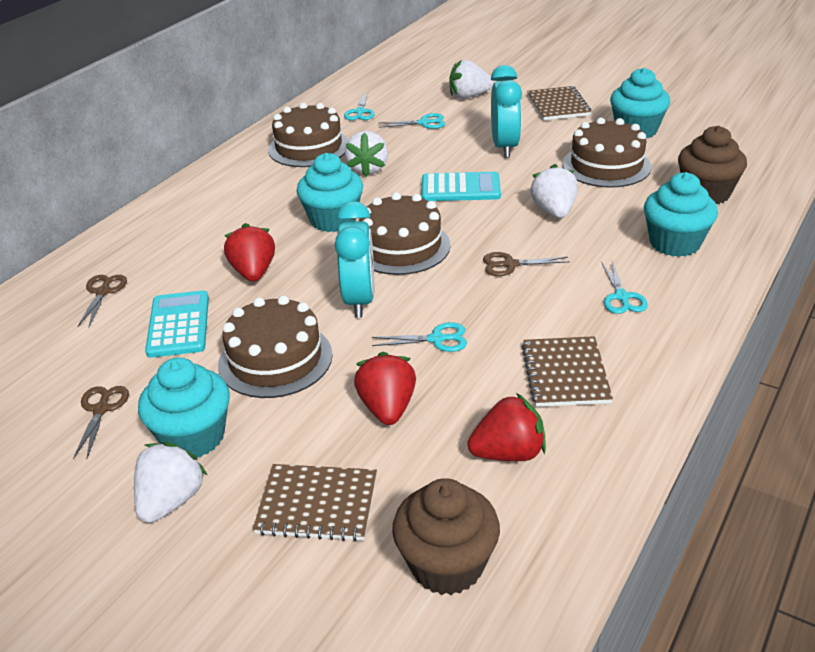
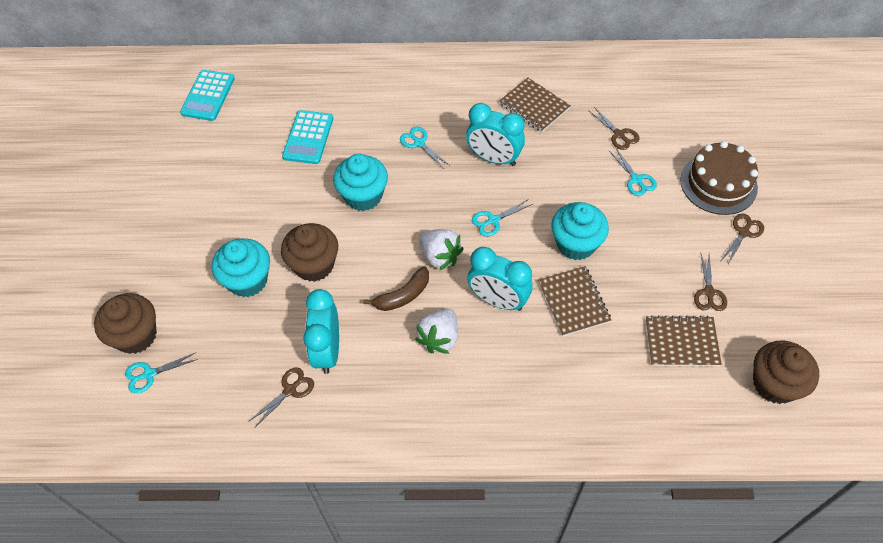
brown banana: none = 0 -> [363,266,429,311] = 1
brown cake: [218,295,333,398] [268,102,348,167] [359,192,450,275] [563,117,651,188] = 4 -> [680,141,758,215] = 1
brown cupcake: [392,478,500,595] [678,126,747,204] = 2 -> [94,293,157,354] [281,223,338,282] [753,341,819,404] = 3
brown scissors: [73,386,129,459] [77,275,127,328] [483,252,570,276] = 3 -> [248,367,314,428] [588,107,639,150] [694,254,727,311] [721,214,764,264] = 4
red strawberry: [224,223,275,282] [354,352,416,425] [467,393,546,461] = 3 -> none = 0
turquoise clock: [335,201,374,318] [491,65,522,158] = 2 -> [303,289,339,374] [466,103,525,166] [467,247,533,311] = 3
turquoise cupcake: [138,357,230,457] [297,153,363,232] [610,68,670,138] [644,172,718,257] = 4 -> [212,238,270,297] [333,154,388,211] [551,202,609,260] = 3
white strawberry: [134,442,207,523] [345,131,388,177] [449,60,493,99] [530,164,578,218] = 4 -> [415,308,458,354] [419,229,464,271] = 2

